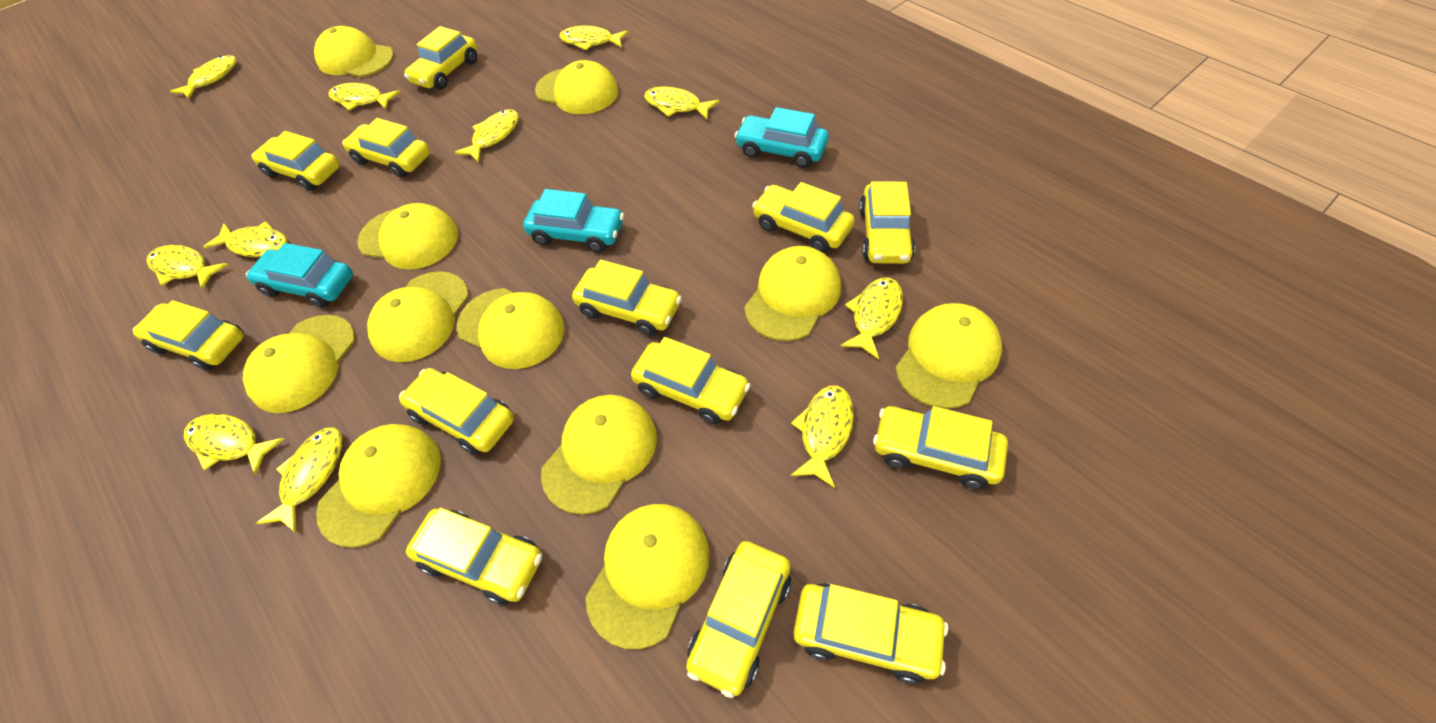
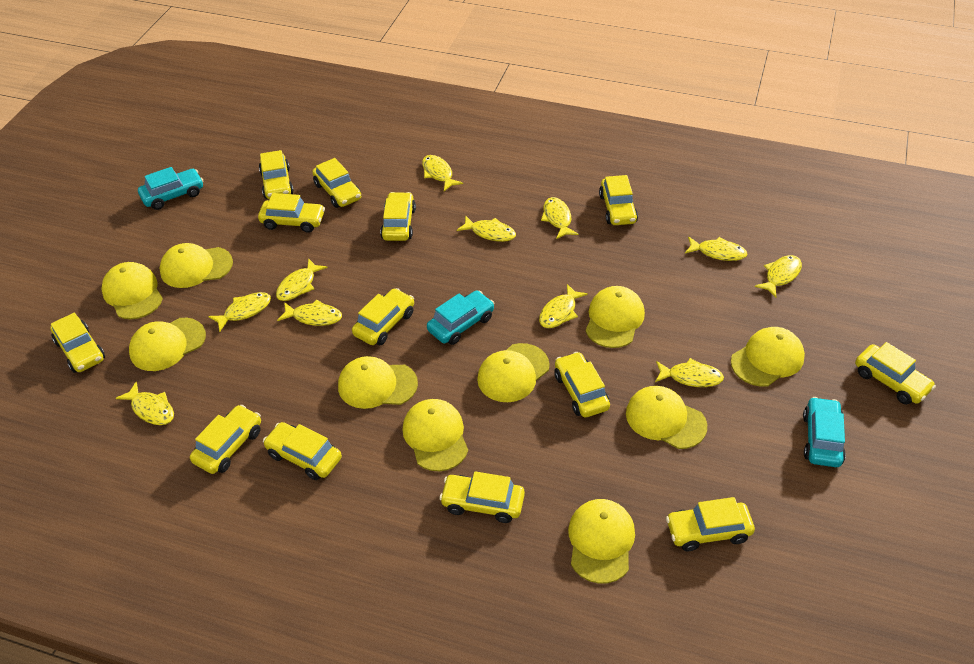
yellow cap: [243,315,355,413] [314,26,394,77] [316,424,441,548] [357,203,458,270] [367,271,469,362] [457,288,564,369] [535,60,619,114] [541,395,657,515] [586,504,710,649] [744,246,841,341] [896,303,1002,409] = 11 -> [101,262,163,319] [129,318,206,371] [160,243,233,288] [338,356,418,409] [403,399,468,471] [477,343,550,402] [568,499,635,584] [585,286,645,348] [626,386,707,449] [731,327,805,387] = 10

